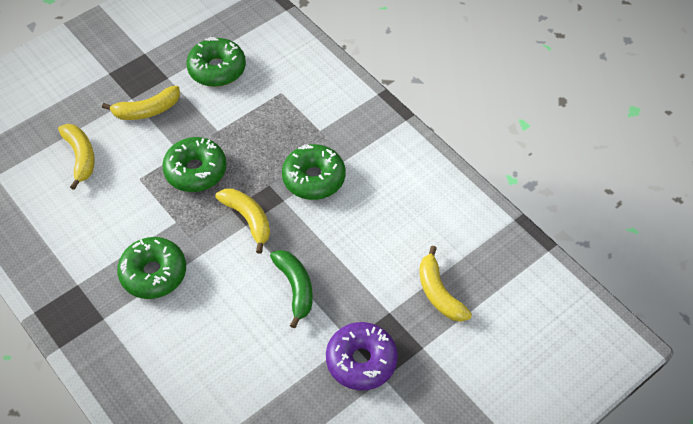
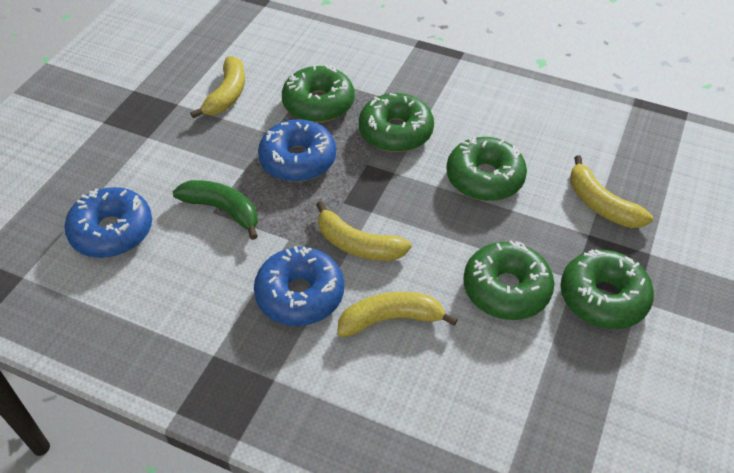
blue donut: none = 0 -> [64,187,152,258] [254,246,344,326] [258,119,336,182] = 3
green donut: [117,237,186,299] [162,137,227,192] [186,37,246,87] [282,144,345,200] = 4 -> [282,64,355,123] [359,93,434,152] [446,136,527,201] [463,240,554,320] [561,249,654,329] = 5
purple donut: [326,322,398,390] = 1 -> none = 0

